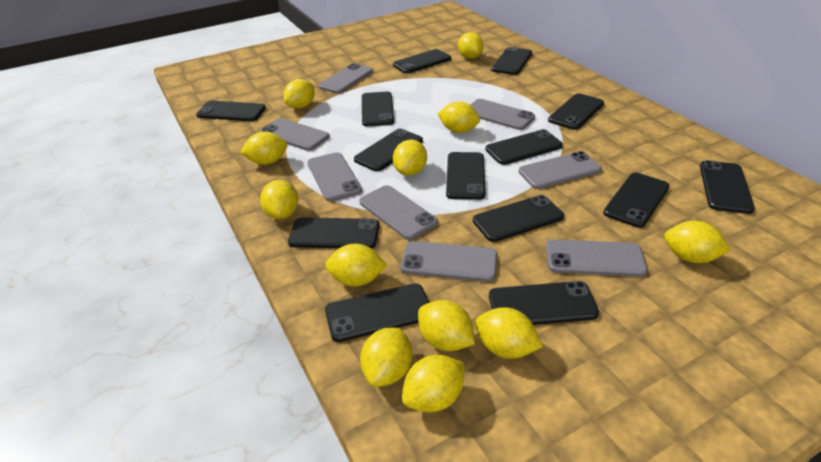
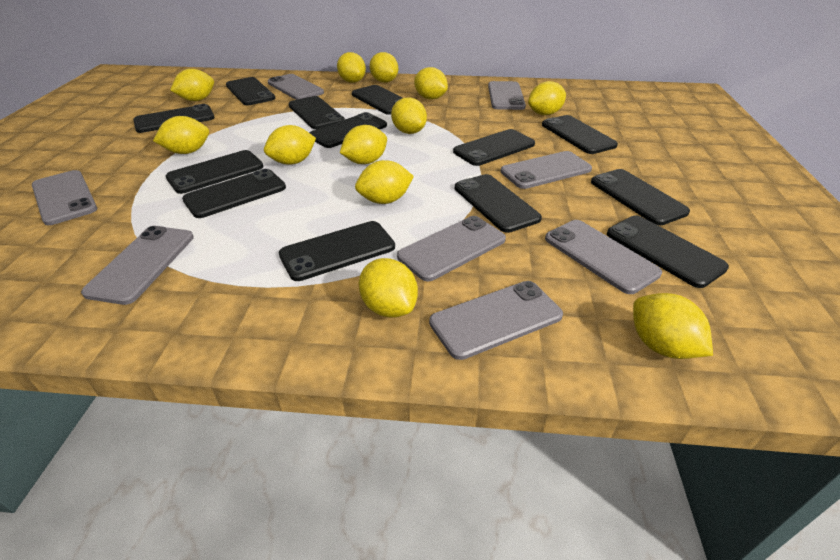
black phone: [196,101,266,121] [288,217,380,249] [325,283,429,342] [354,128,423,171] [362,91,394,126] [393,49,451,74] [446,152,485,200] [473,195,564,242] [485,129,563,165] [489,281,599,325] [491,47,532,75] [548,93,604,130] [603,173,670,228] [700,160,755,214] = 14 -> [133,104,215,133] [166,150,263,194] [182,169,286,218] [226,77,275,105] [279,221,395,281] [288,96,345,129] [310,112,387,148] [352,85,402,115] [453,129,535,166] [455,174,542,233] [542,115,618,154] [591,169,690,225] [607,215,729,288] = 13

